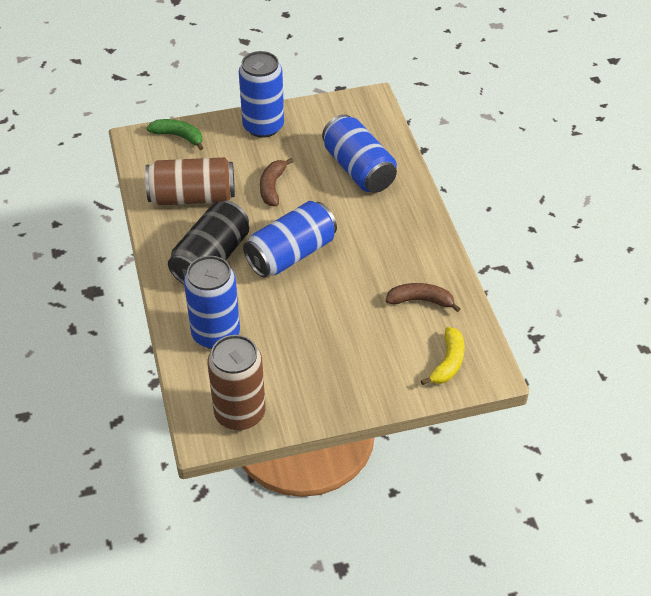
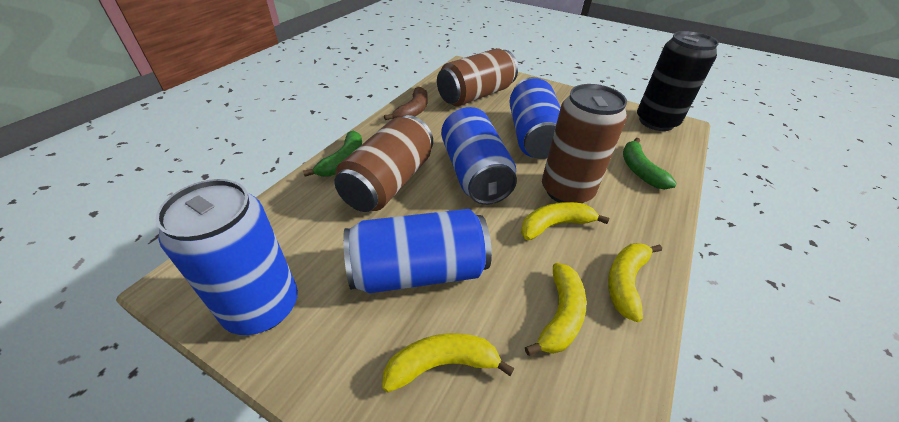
brown banana: [260,158,294,206] [386,283,461,312] = 2 -> [384,86,428,120] = 1
brown can: [145,157,235,205] [208,335,266,430] = 2 -> [334,115,433,212] [437,48,518,106] [542,84,627,203] = 3
green banana: [147,119,203,150] = 1 -> [303,131,362,177] [623,138,677,189] = 2
yellow banana: [421,327,465,385] = 1 -> [382,333,515,393] [521,202,610,240] [525,263,586,356] [608,243,662,322] = 4

